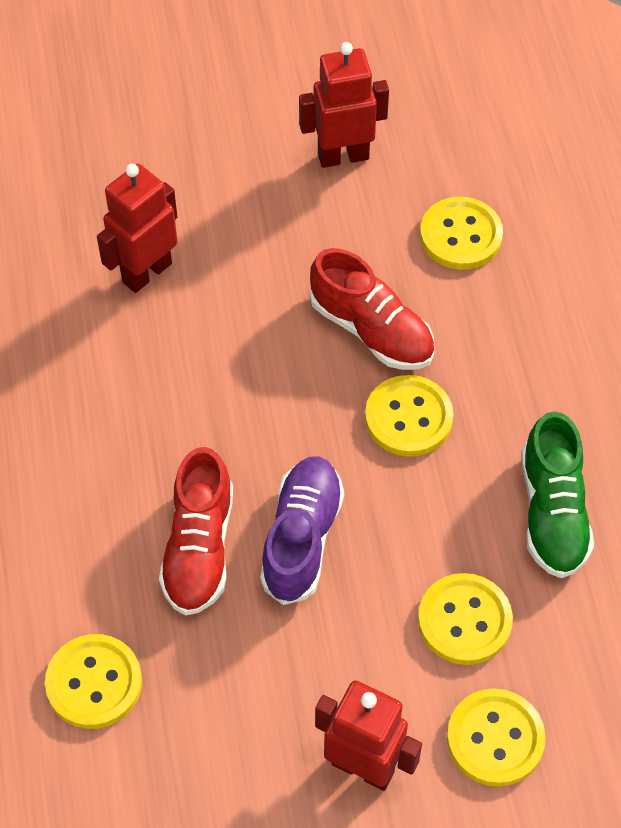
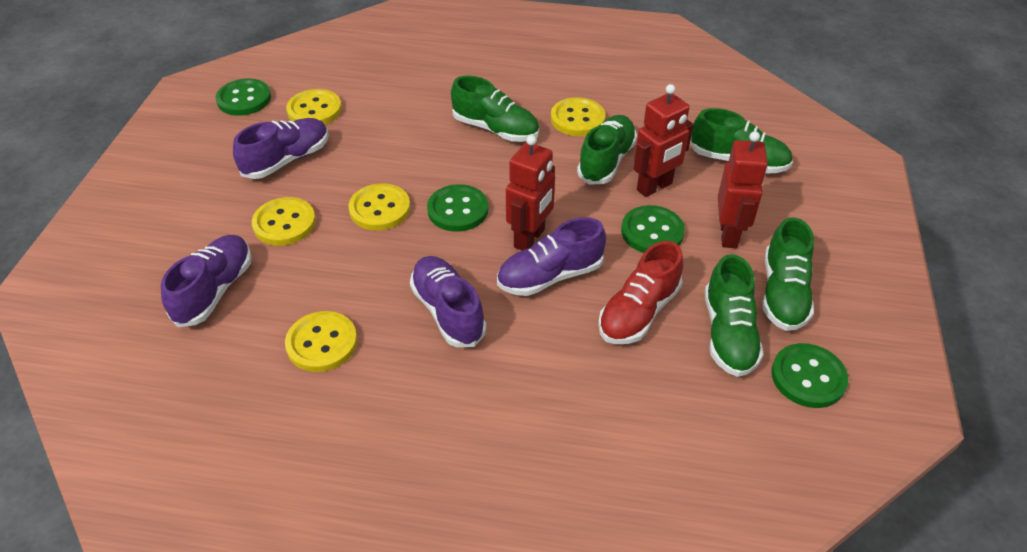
green button: none = 0 -> [216,78,271,116] [427,184,488,232] [621,205,685,253] [771,343,848,408] = 4
green shoe: [521,411,594,578] = 1 -> [451,76,539,142] [577,115,637,185] [690,108,793,174] [705,254,764,377] [762,217,814,331] = 5
purple shoe: [260,456,344,605] = 1 -> [161,235,252,327] [233,118,329,179] [410,256,486,347] [497,217,606,296] = 4
red shoe: [159,447,233,616] [310,248,434,370] = 2 -> [598,241,683,344] = 1

